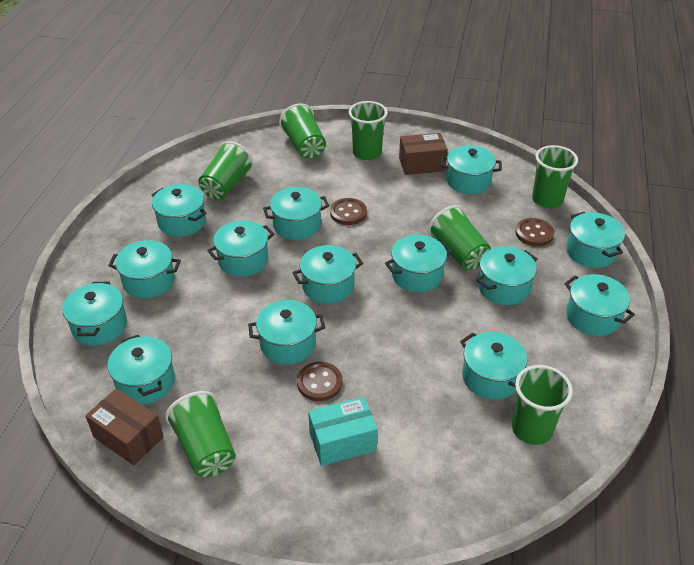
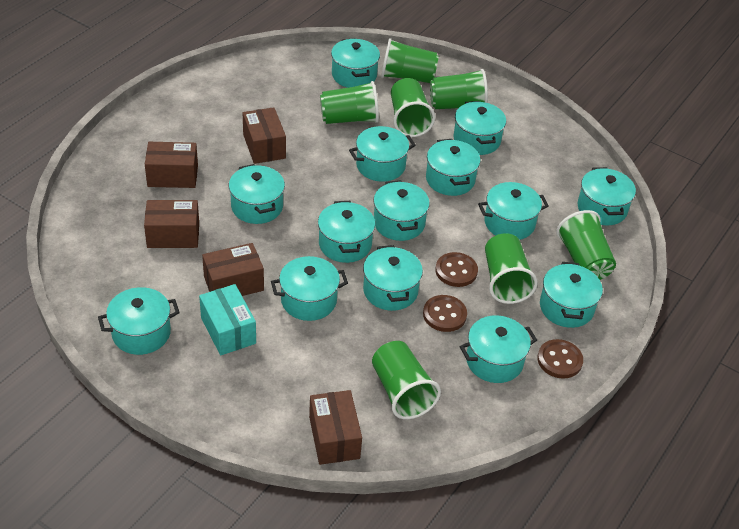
brown box: [85,388,164,465] [399,133,448,175] = 2 -> [144,200,199,248] [145,142,198,188] [202,243,264,296] [243,107,286,164] [309,390,362,465] = 5

